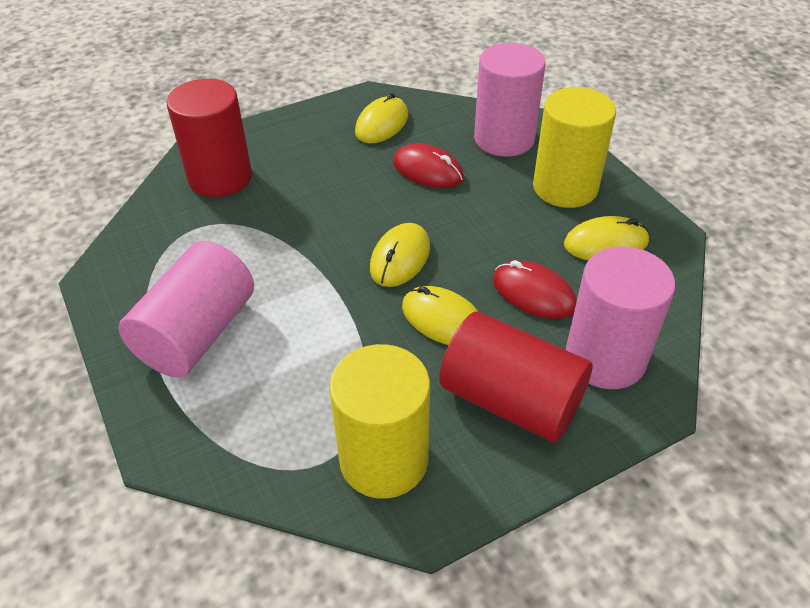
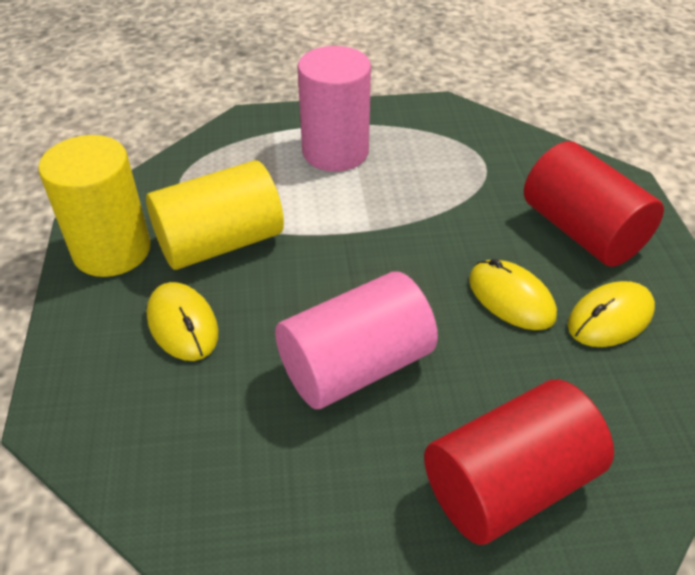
pink cylinder: [118,241,254,377] [474,43,546,157] [566,246,675,389] = 3 -> [275,271,438,409] [297,46,371,172] = 2
red mouse: [393,143,464,188] [493,260,577,319] = 2 -> none = 0
yellow mouse: [355,93,408,143] [370,223,430,287] [402,286,478,345] [564,216,649,260] = 4 -> [147,282,218,361] [469,259,557,330] [567,281,655,347] = 3

